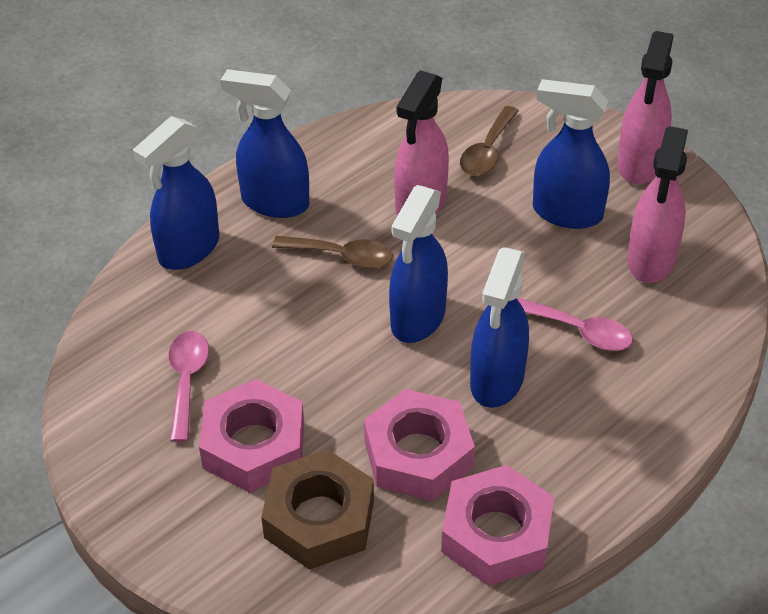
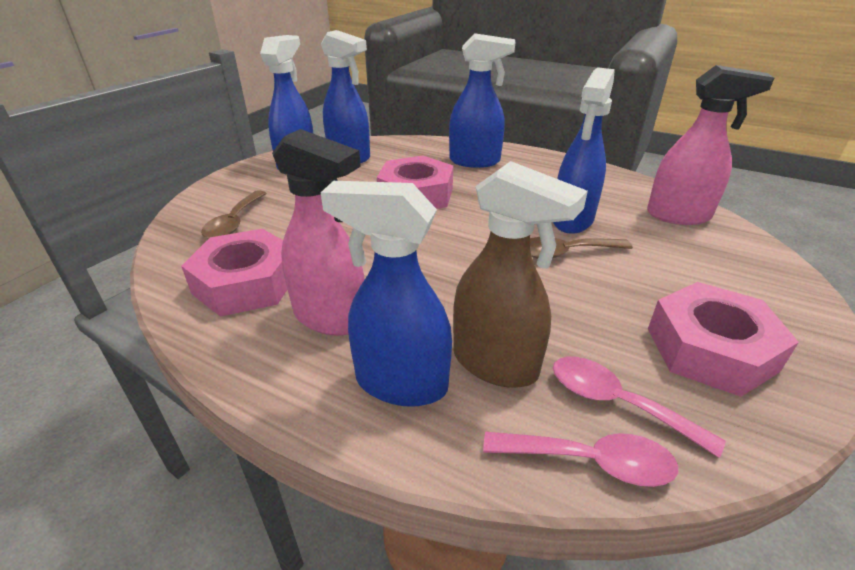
brown nut: [261,449,374,570] = 1 -> none = 0
brown spray bottle: none = 0 -> [453,161,588,388] = 1
pink spray bottle: [394,70,449,216] [617,31,673,184] [627,126,688,283] = 3 -> [272,129,365,336] [647,65,774,225] = 2

